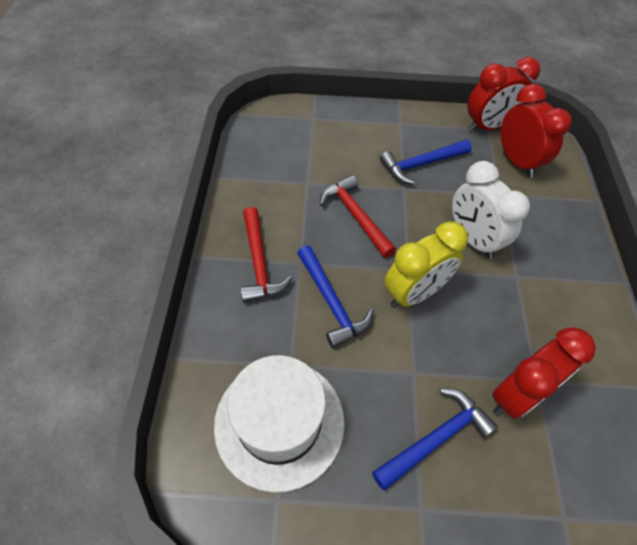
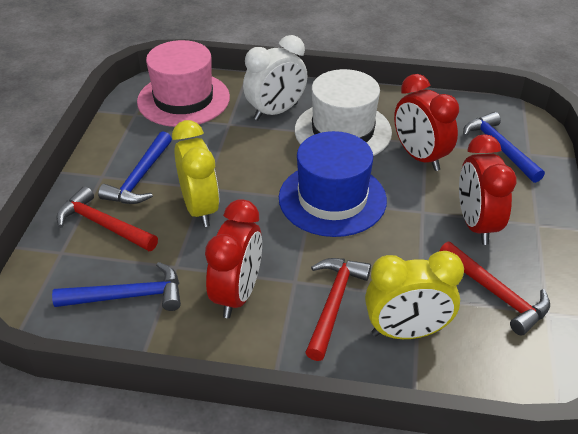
blue hat: none = 0 -> [279,131,387,237] = 1
pink hat: none = 0 -> [137,40,230,127] = 1
red hammer: [240,207,293,303] [320,175,396,258] = 2 -> [56,186,158,251] [305,258,371,361] [440,242,550,336] = 3
yellow clock: [384,221,468,308] = 1 -> [172,120,219,227] [365,251,464,339] = 2

